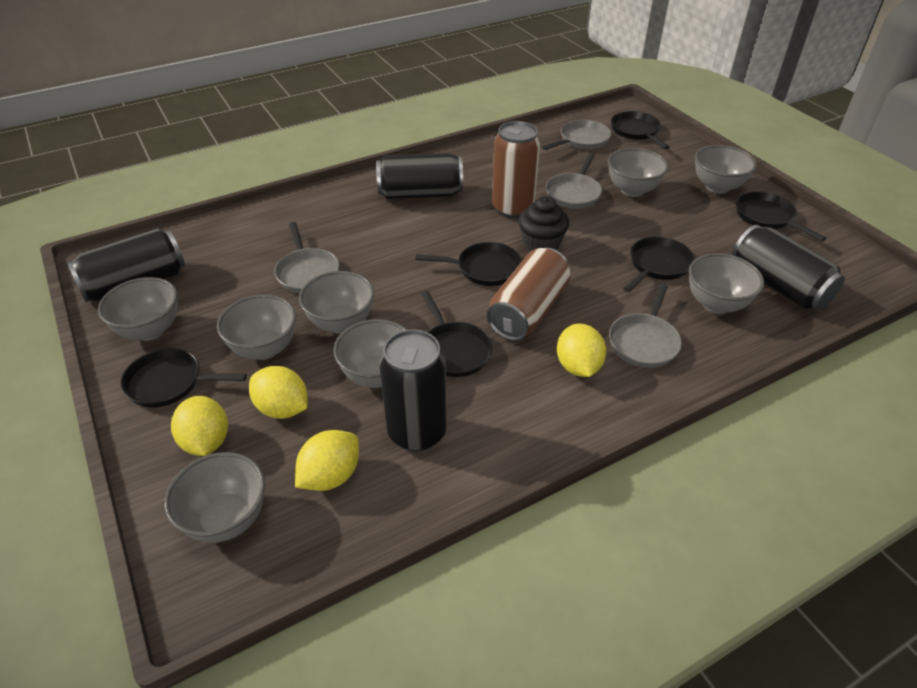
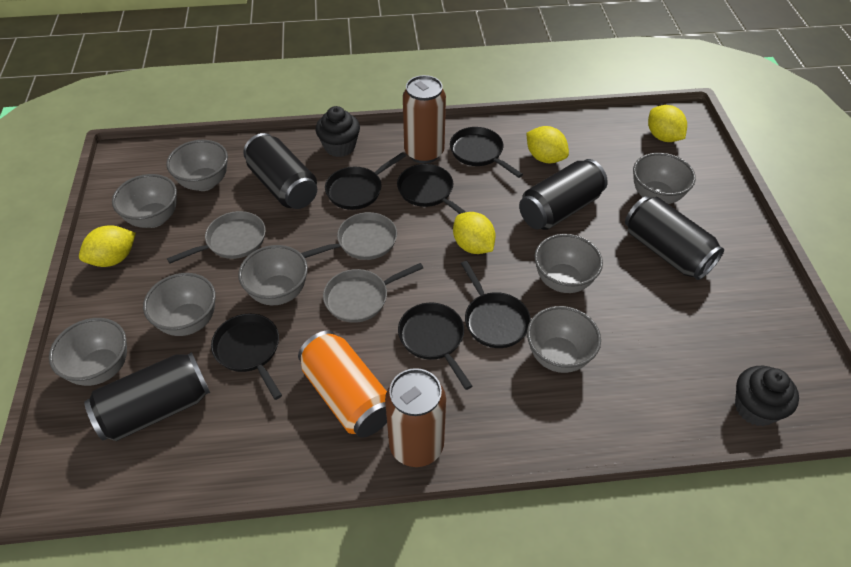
black cupcake: [519,196,569,251] = 1 -> [316,106,360,157] [735,366,799,426] = 2
grey pan: [274,222,339,293] [542,120,611,150] [546,153,602,209] [609,283,682,368] = 4 -> [167,211,266,264] [301,212,397,260] [323,263,423,323] = 3
orange can: none = 0 -> [298,330,387,438] = 1

